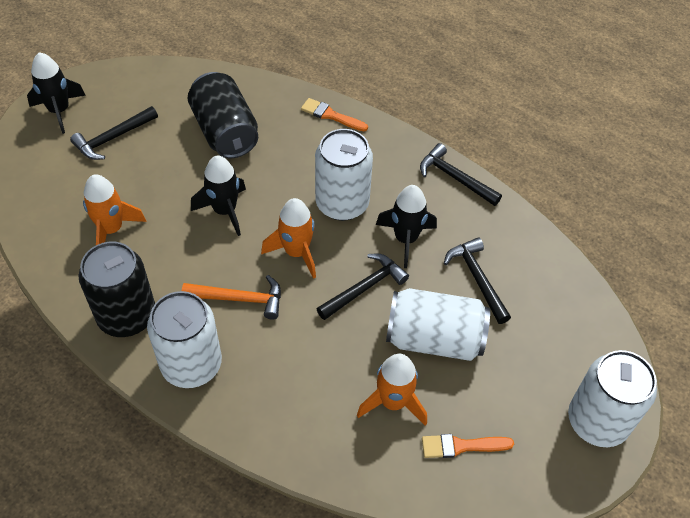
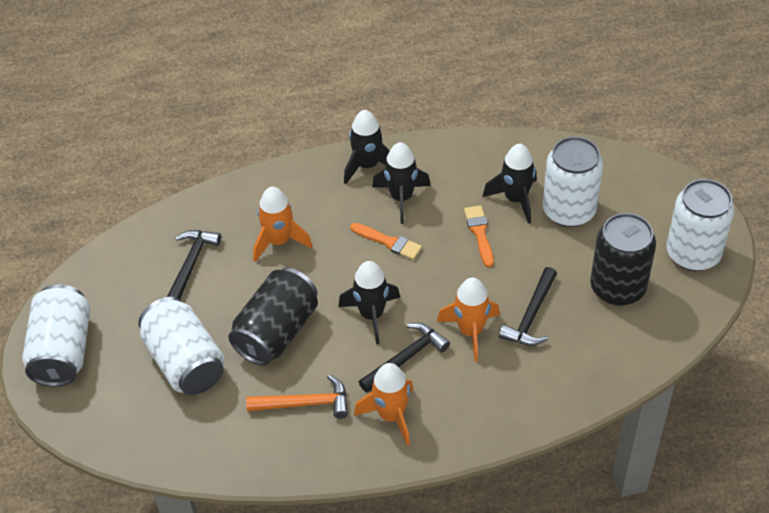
black hammer: [70,106,158,160] [317,254,409,320] [420,143,502,206] [444,237,511,324] = 4 -> [167,230,221,299] [359,323,450,393] [499,267,557,346] = 3
black rocket: [27,52,86,134] [191,155,246,236] [376,185,437,268] = 3 -> [338,261,400,344] [344,110,390,184] [372,142,431,224] [483,144,537,224] = 4

